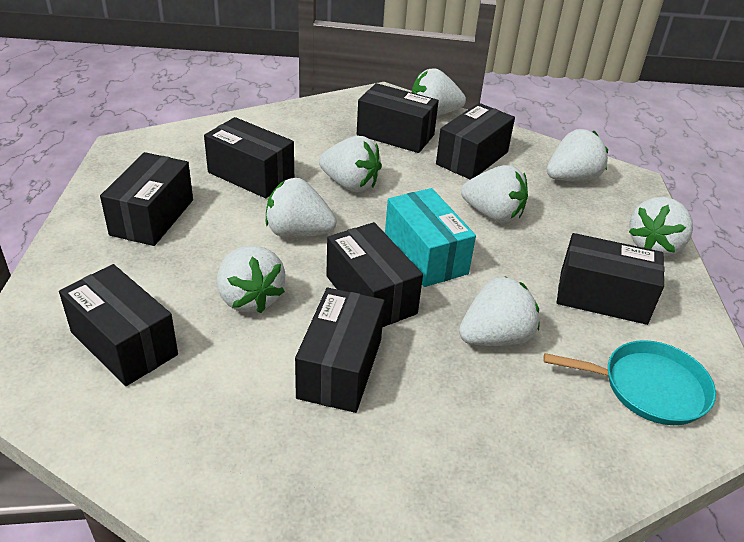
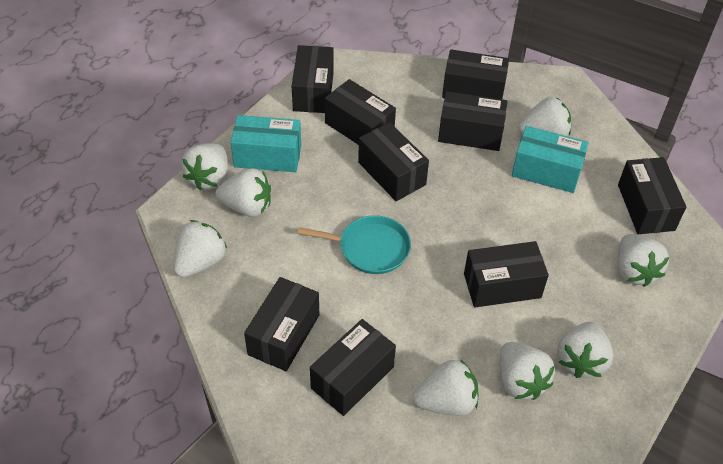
black box: [59,264,178,386] [100,152,193,246] [204,117,294,198] [295,288,385,413] [326,222,423,327] [357,83,439,153] [436,103,515,179] [557,233,664,325] = 8 -> [244,277,320,371] [292,45,334,113] [310,319,396,416] [325,79,396,145] [358,122,429,201] [438,91,508,151] [442,50,509,99] [464,241,549,307] [618,157,686,234] = 9
turquoise box: [385,188,476,287] = 1 -> [231,115,301,172] [512,126,589,193] = 2

